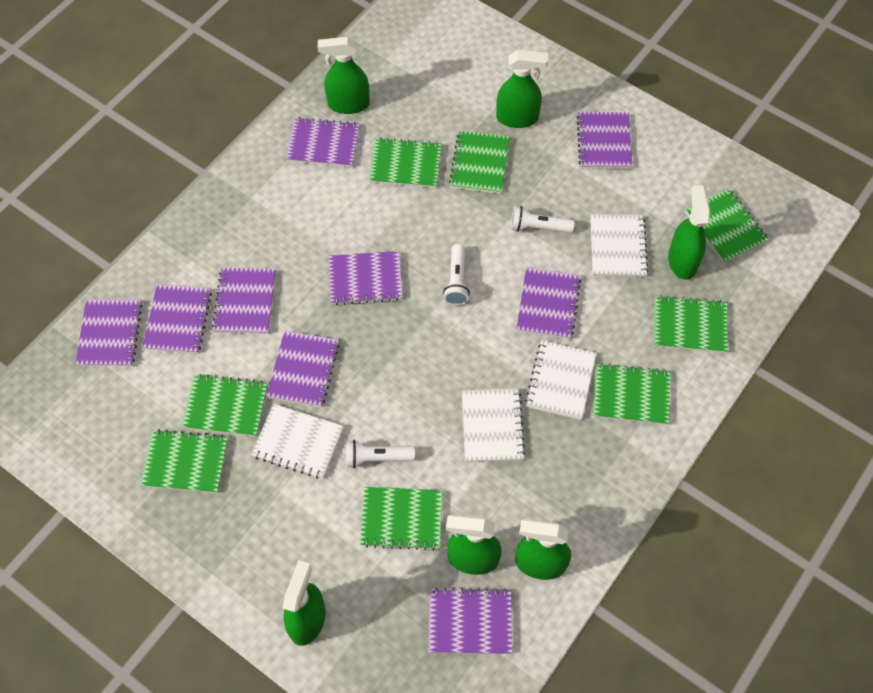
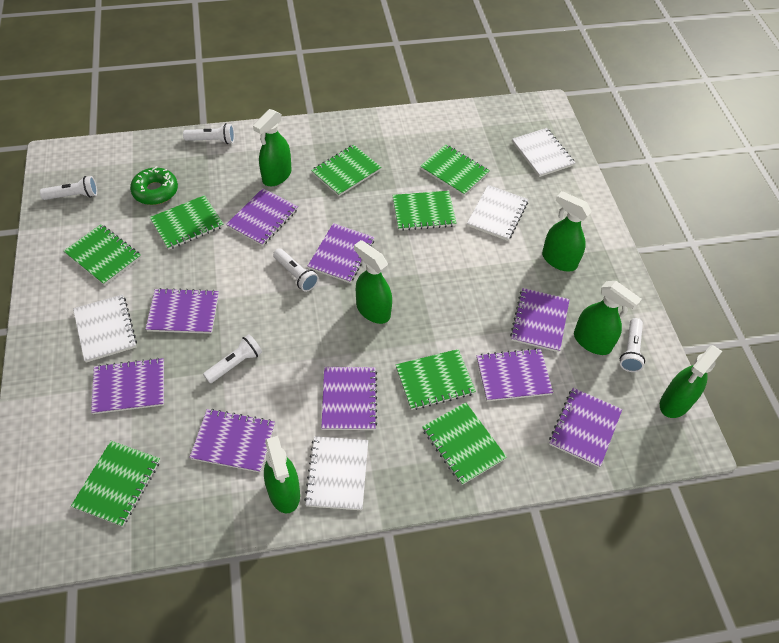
green donut: none = 0 -> [130,166,178,205] = 1
white flashlight: [346,440,415,468] [443,244,470,305] [511,206,575,233] = 3 -> [40,176,97,200] [183,123,234,144] [203,334,262,383] [273,248,319,292] [620,318,645,372] = 5

